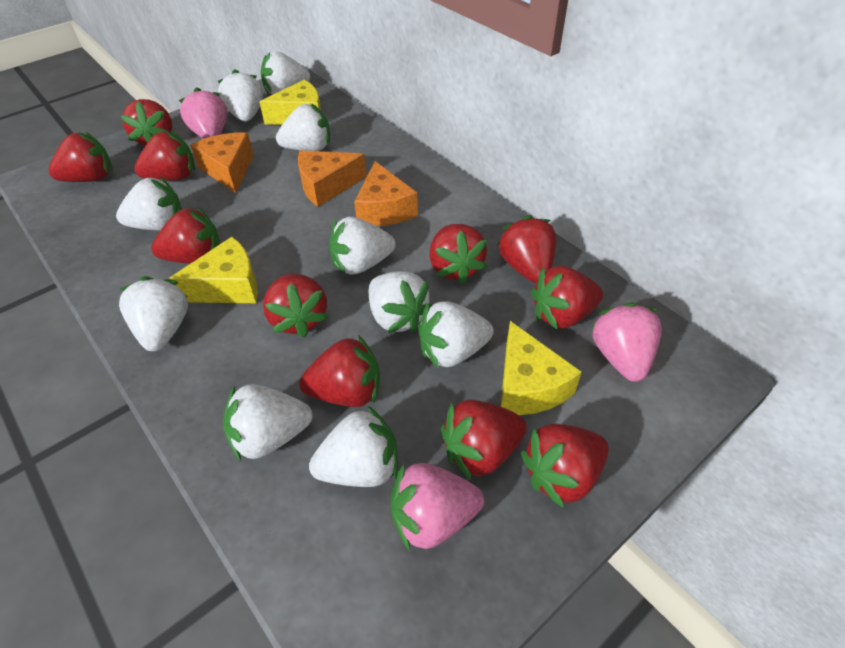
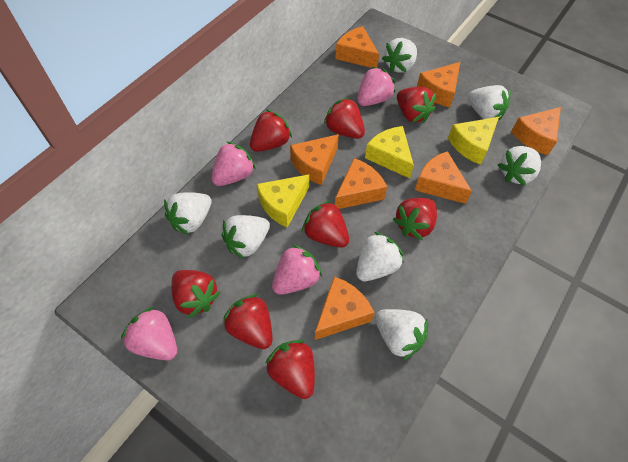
orange cheese: [190,132,254,193] [298,151,367,207] [354,161,418,226] = 3 -> [290,134,339,185] [315,276,375,340] [335,26,379,68] [335,158,387,209] [415,151,472,204] [417,62,460,108] [511,107,561,155] = 7
pink strawberry: [179,87,227,139] [391,463,484,551] [591,302,662,382] = 3 -> [121,307,177,360] [212,141,256,186] [272,244,322,295] [357,66,395,106] = 4
red strawberry: [49,132,113,182] [120,99,172,146] [134,131,195,181] [151,206,220,264] [263,273,328,338] [299,335,380,407] [429,224,487,284] [441,400,527,480] [498,215,556,283] [521,424,609,508] [531,266,603,329] = 11 -> [172,270,220,318] [223,294,272,349] [250,110,292,152] [265,340,315,399] [302,200,349,248] [324,97,365,139] [393,198,437,240] [397,87,436,123] = 8
white strawberry: [116,176,182,231] [119,276,188,351] [218,69,263,121] [223,384,312,462] [261,51,310,95] [276,104,330,151] [309,406,398,487] [329,216,396,275] [368,271,432,333] [418,301,494,369] = 10 -> [164,192,212,235] [222,215,270,259] [356,232,404,281] [375,309,428,360] [382,38,417,73] [467,85,511,120] [498,146,541,186] = 7

